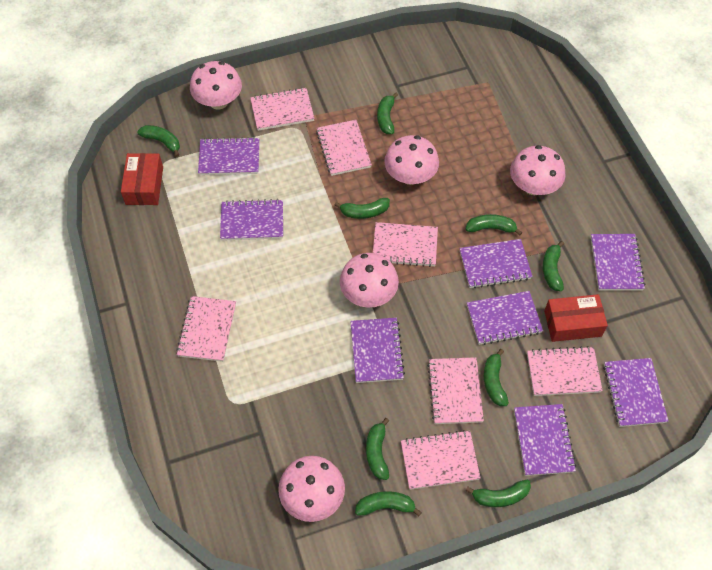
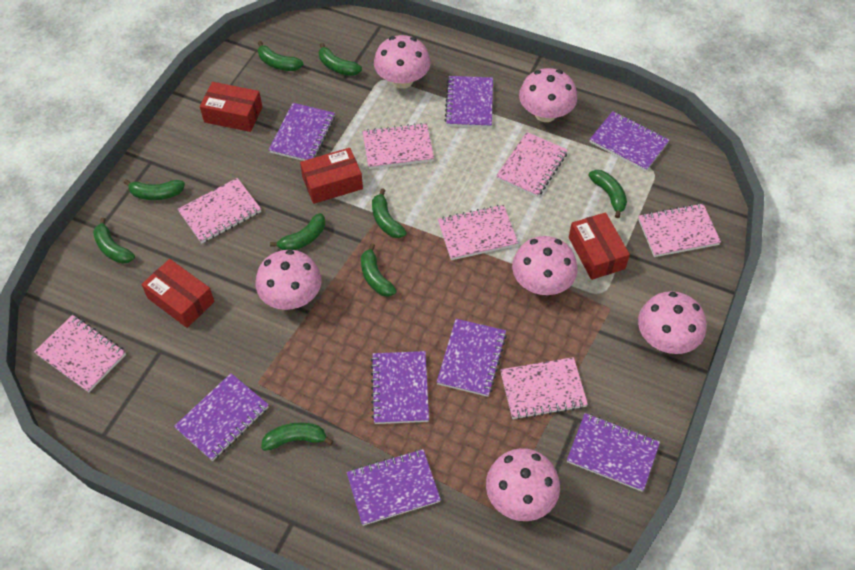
pink mushroom: [190,61,242,109] [278,456,345,522] [340,253,399,308] [384,135,439,185] [510,145,565,195] = 5 -> [256,250,321,310] [374,35,431,89] [486,448,560,521] [512,236,577,295] [519,68,577,122] [638,291,706,354] = 6
red box: [121,153,163,205] [544,294,608,342] = 2 -> [141,259,214,328] [200,82,262,132] [300,148,363,204] [569,212,630,280] = 4

